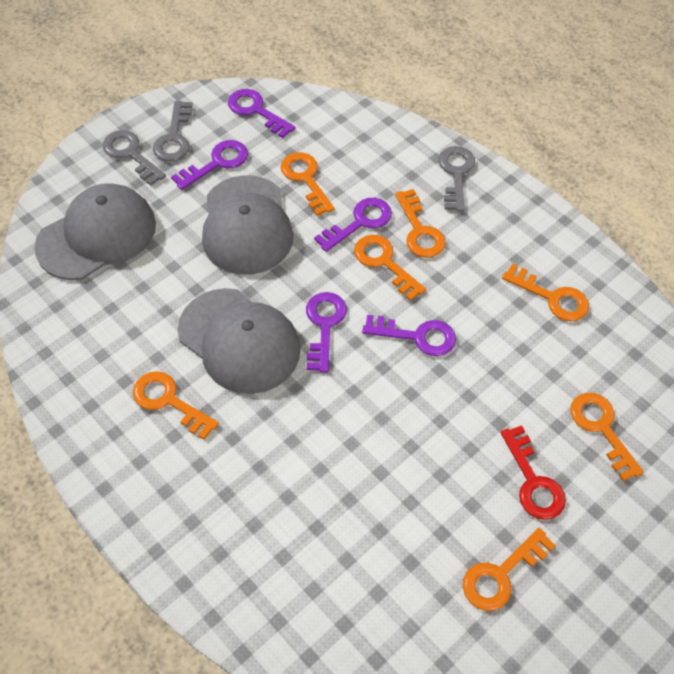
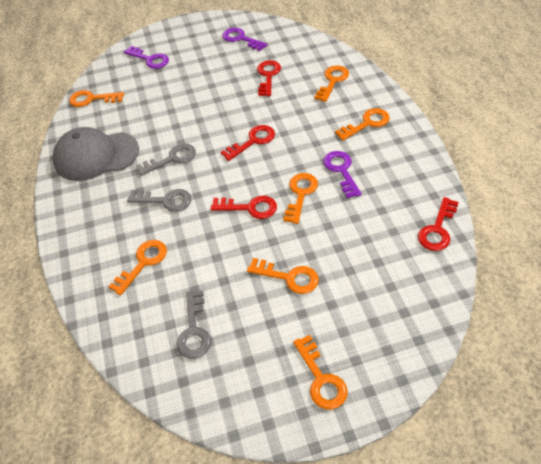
grey cap: [34,184,156,280] [177,288,300,394] [202,175,293,275] = 3 -> [53,127,139,181] = 1
purple key: [171,140,248,190] [228,89,296,138] [306,292,347,373] [314,198,392,252] [362,315,456,356] = 5 -> [124,46,169,69] [222,28,267,51] [323,151,362,198] = 3
red key: [500,425,566,520] = 1 -> [211,196,277,219] [221,125,275,161] [257,60,281,96] [418,197,459,251] = 4

